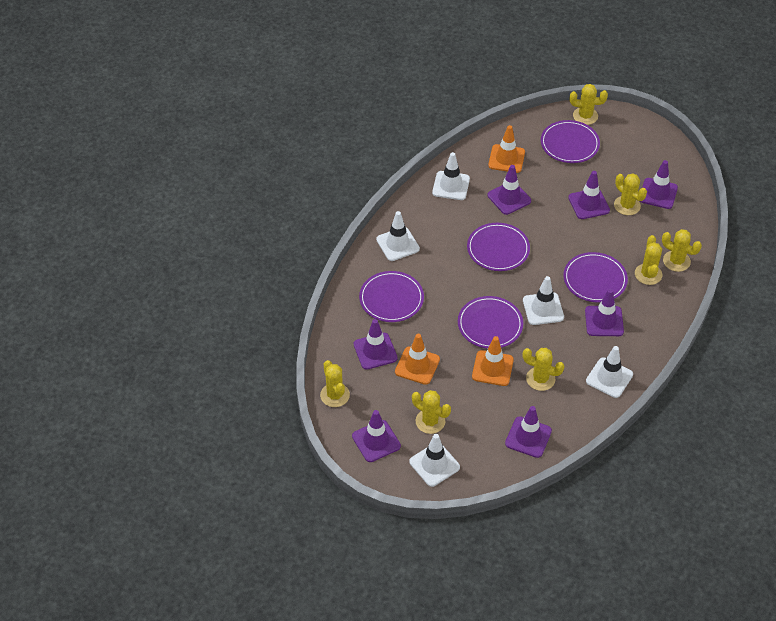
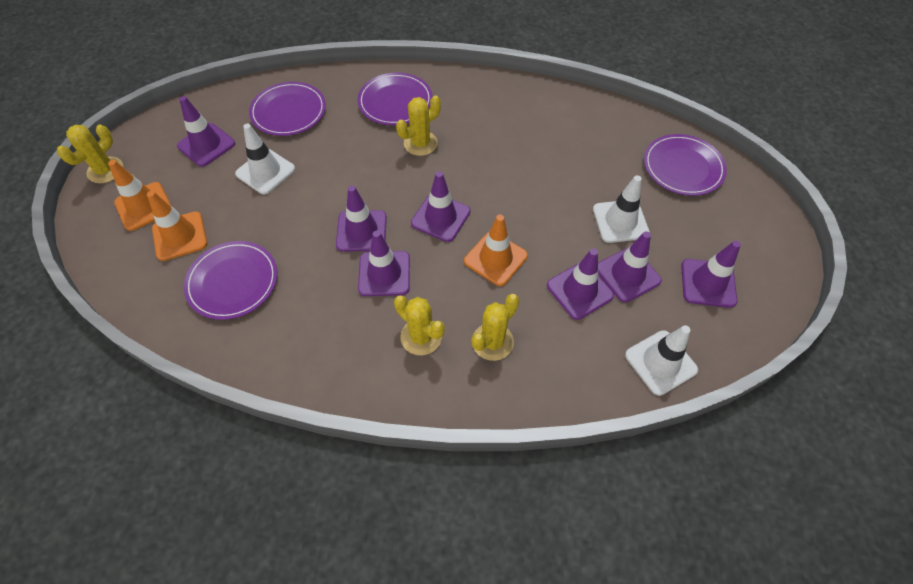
purple plate: [359,271,424,322] [458,296,523,349] [467,223,530,271] [541,120,600,163] [563,252,628,302] = 5 -> [184,241,277,320] [249,82,326,136] [358,72,433,125] [644,134,727,196] = 4
white traffic cone: [376,211,420,261] [409,434,460,487] [432,152,470,200] [523,276,564,325] [586,346,633,398] = 5 -> [235,124,295,194] [593,175,650,243] [625,325,698,396] = 3
yellow cactus: [320,360,350,407] [412,390,451,434] [522,348,565,391] [570,84,608,125] [614,173,647,215] [635,235,662,285] [662,229,702,272] = 7 -> [57,125,123,183] [394,295,445,355] [396,95,441,156] [471,294,519,361] = 4

